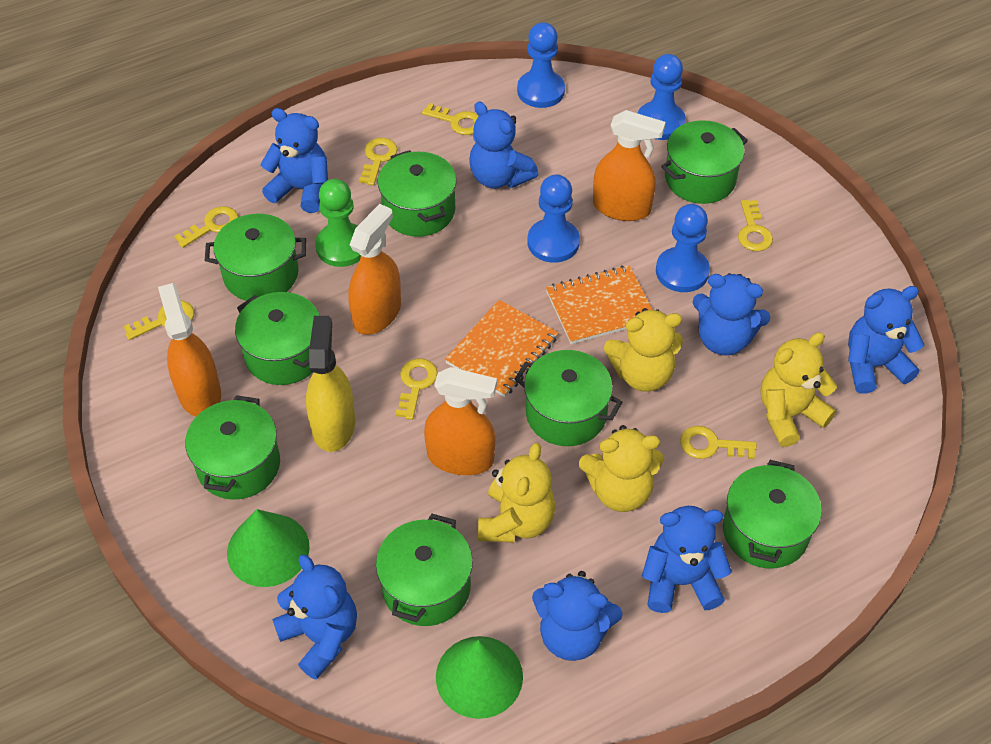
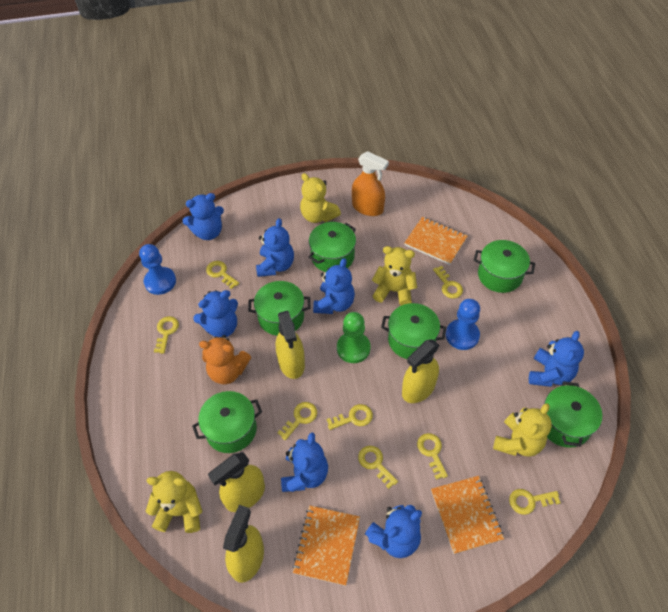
blue pawn: [517,22,565,108] [528,174,580,263] [638,54,686,140] [656,204,710,292] = 4 -> [139,244,176,295] [446,299,480,350] = 2
green cone: [227,509,310,587] [436,636,523,719] = 2 -> none = 0
green pot: [185,395,280,500] [205,214,306,301] [235,292,320,385] [376,514,473,626] [378,150,457,237] [515,350,622,446] [661,120,748,204] [723,460,822,568] = 8 -> [192,391,262,453] [248,281,310,336] [309,222,356,272] [381,303,446,359] [474,240,535,293] [544,381,602,448] = 6
orange notebook: [445,300,558,397] [546,265,653,344] = 2 -> [292,505,360,586] [404,217,468,265] [431,476,504,554] = 3
orange spray bottle: [158,283,221,417] [348,204,401,335] [424,367,497,475] [593,110,666,221] = 4 -> [352,151,389,216] = 1
orange teddy bear: none = 0 -> [199,335,251,384] = 1
yellow key: [123,300,194,340] [174,206,238,248] [359,138,398,185] [395,358,438,420] [422,103,479,135] [680,426,757,459] [738,200,773,251] = 7 -> [154,316,179,354] [206,261,239,289] [277,402,317,440] [326,404,373,430] [358,446,398,489] [417,433,448,480] [433,266,463,298] [509,489,561,515] = 8
yellow spray bottle: [306,316,355,452] = 1 -> [208,452,265,512] [223,505,264,583] [276,311,305,379] [402,339,439,403] = 4

